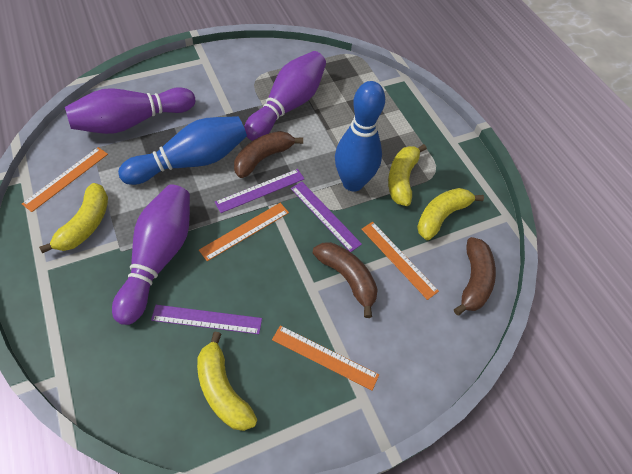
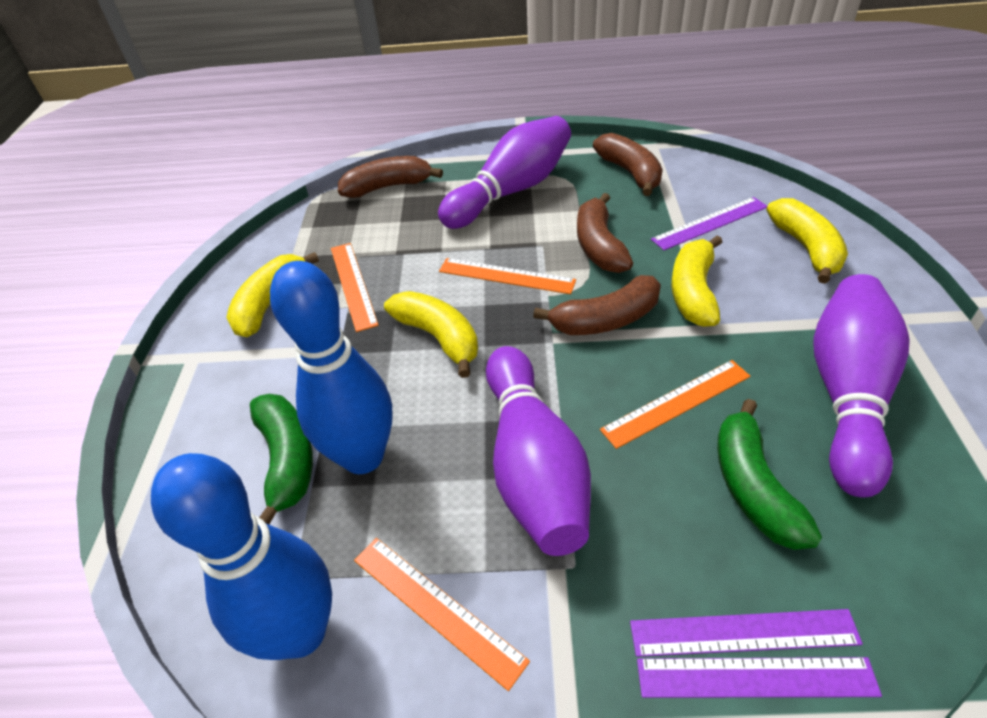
brown banana: [234,131,303,178] [313,242,378,318] [454,237,496,315] = 3 -> [338,156,443,198] [533,275,661,335] [577,193,633,273] [593,133,663,196] = 4
green banana: none = 0 -> [250,394,313,524] [717,399,822,550] = 2

